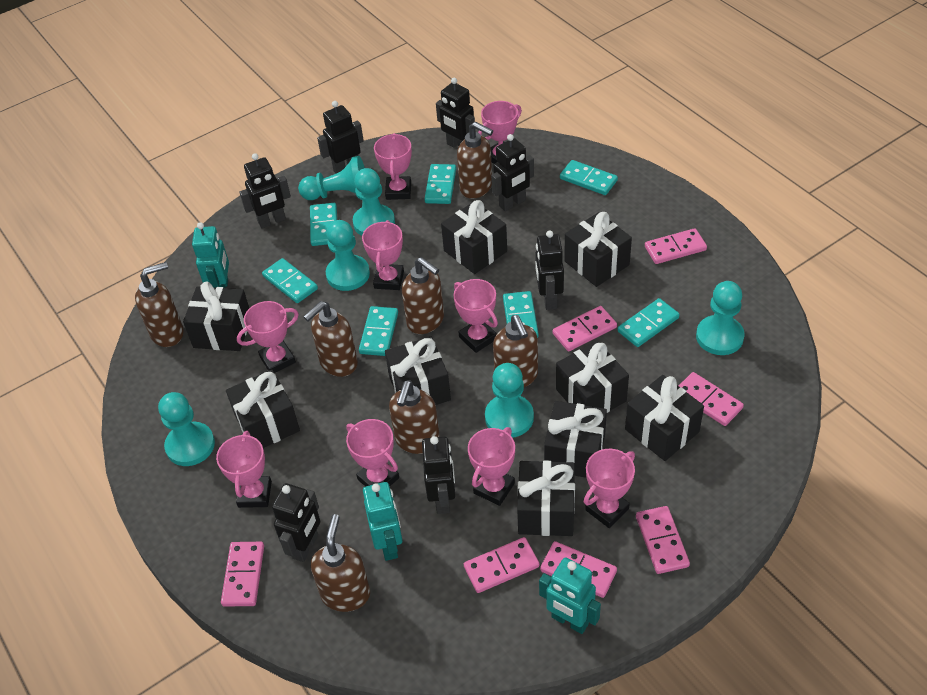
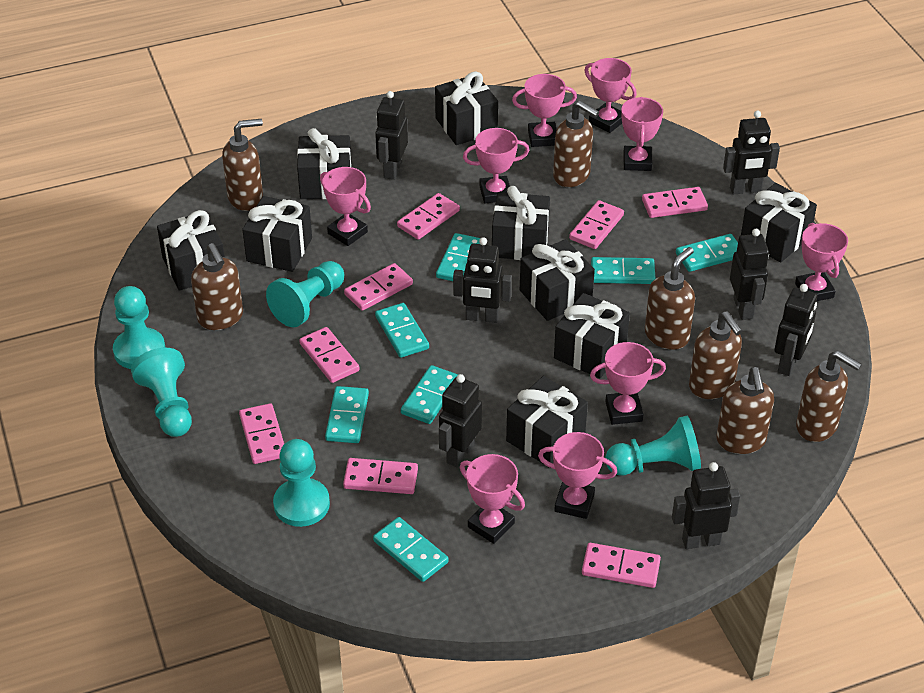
pink domino: [221,542,264,607] [464,537,539,593] [540,541,617,598] [553,306,617,352] [636,506,690,574] [645,228,707,264] [679,372,744,426] = 7 -> [239,403,284,464] [299,327,359,383] [343,458,418,494] [344,263,413,311] [397,193,460,240] [569,200,624,249] [582,543,661,588] [642,187,708,218] = 8
turquoise pawn: [158,392,215,466] [298,156,365,200] [326,220,370,291] [353,168,395,236] [485,363,534,438] [696,281,745,355] = 6 -> [113,286,166,369] [131,348,192,437] [266,261,344,327] [273,439,330,527] [605,415,701,475] = 5
turquoise robot: [192,222,229,288] [363,482,402,561] [539,557,601,634] = 3 -> none = 0

